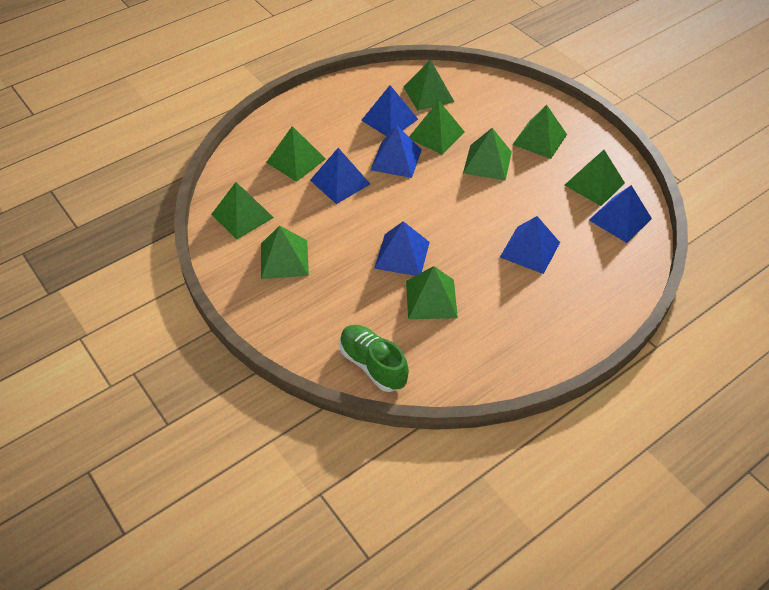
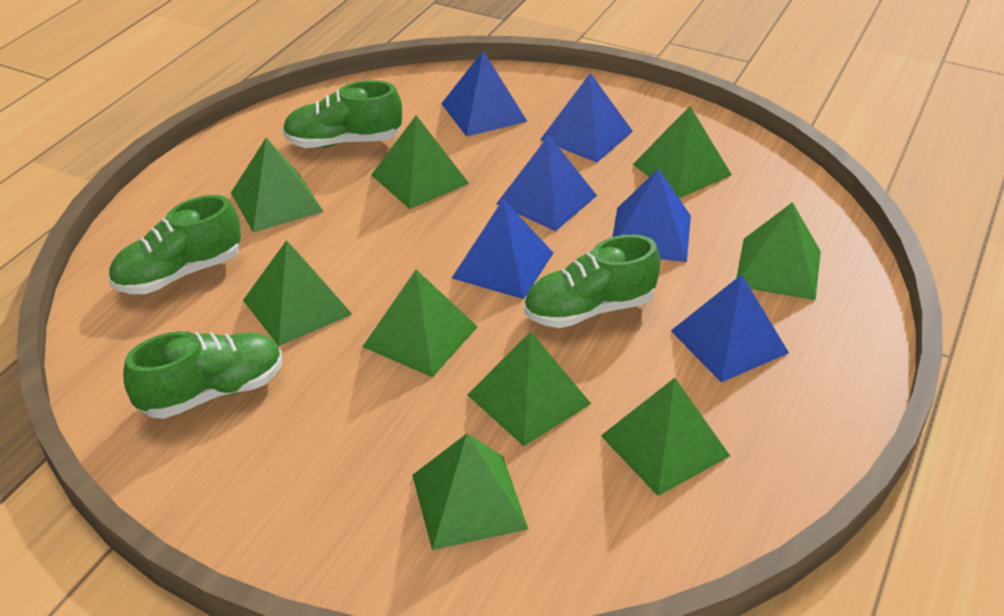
green shoe: [339,325,409,392] = 1 -> [108,195,241,294] [123,331,282,419] [282,80,402,148] [524,234,661,328] = 4

